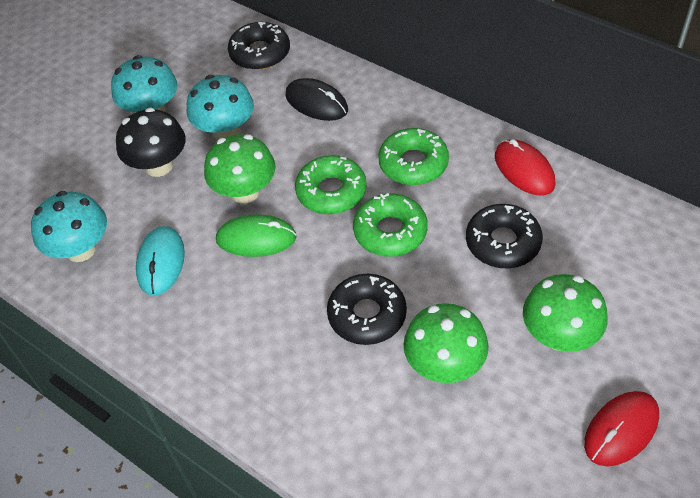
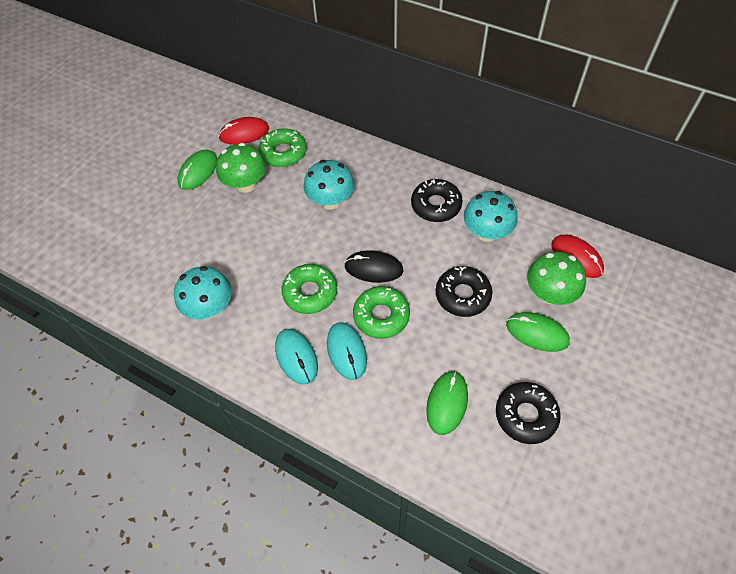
black mushroom: [116,108,186,177] = 1 -> none = 0
green mouse: [216,214,296,257] = 1 -> [178,150,217,190] [426,371,468,435] [506,312,570,352] = 3
green mushroom: [204,134,276,204] [403,303,488,383] [523,274,608,352] = 3 -> [216,143,266,193] [527,252,586,305] = 2
turquoise mouse: [136,226,185,296] = 1 -> [275,329,318,385] [327,322,367,380] = 2

